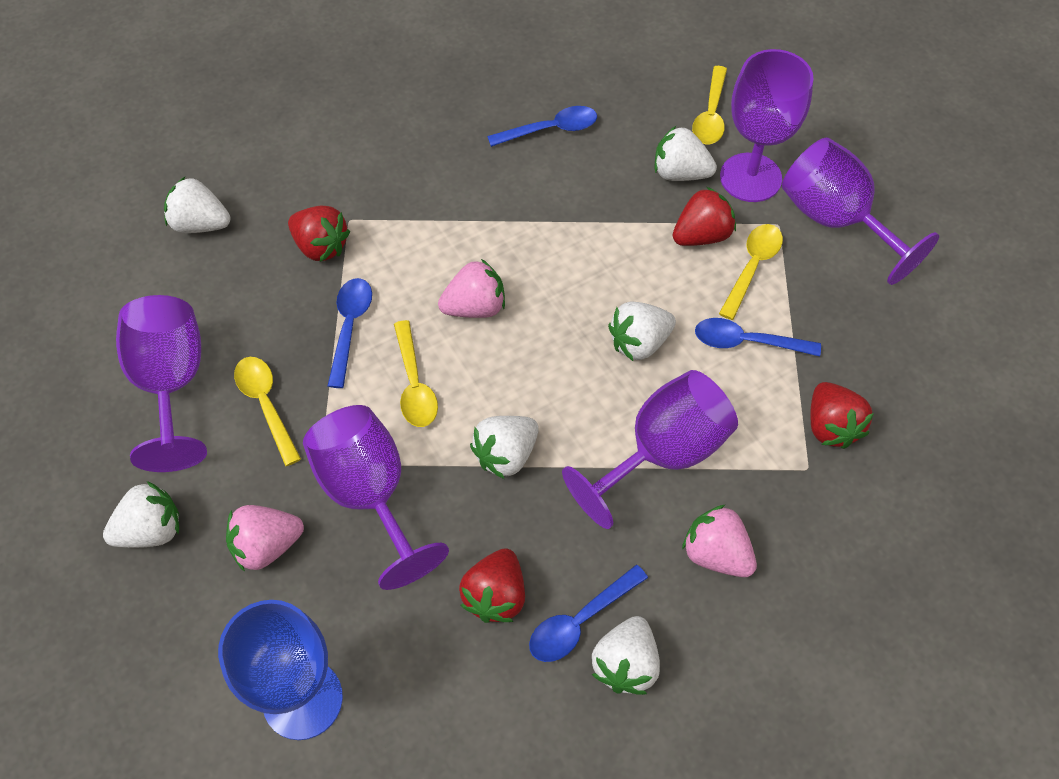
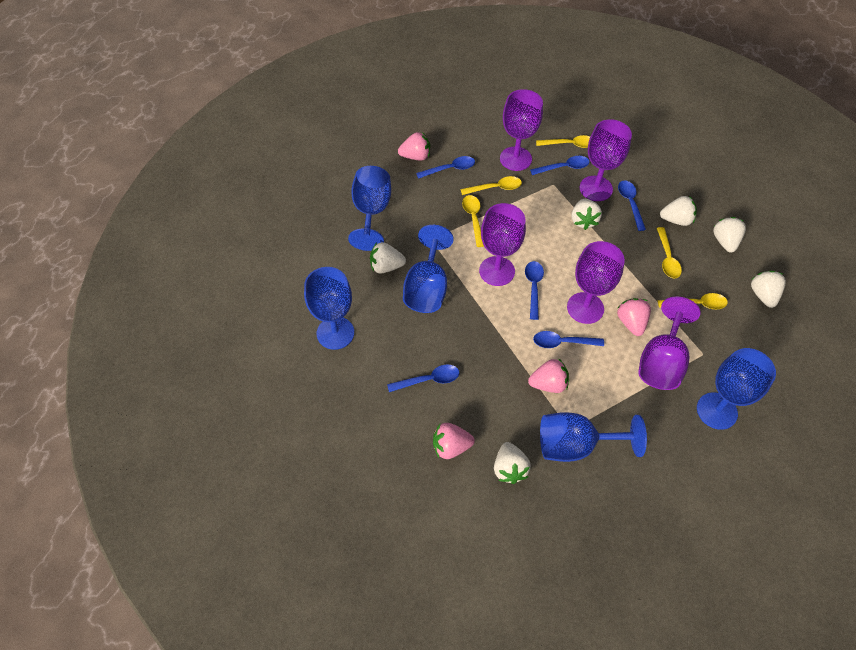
blue goblet: [218,600,343,740] = 1 -> [304,267,354,350] [348,166,391,251] [403,225,454,313] [540,412,647,462] [697,348,776,430] = 5
blue spoon: [327,278,372,388] [487,106,597,147] [529,565,648,662] [695,318,821,356] = 4 -> [387,365,459,392] [416,156,475,179] [525,261,544,320] [530,156,590,175] [533,331,604,348] [618,180,646,231] = 6
pink strawberry: [226,505,304,572] [438,259,505,318] [682,505,757,577] = 3 -> [398,132,430,161] [433,423,475,459] [528,359,569,393] [617,298,651,336] = 4
red strawberry: [288,206,350,262] [459,548,525,623] [673,187,736,246] [810,382,874,449] = 4 -> none = 0
yellow spoon: [234,357,301,466] [394,320,438,427] [692,66,727,144] [719,224,783,320] = 4 -> [460,176,522,195] [462,195,484,247] [536,135,590,148] [657,227,682,279] [658,293,728,309] = 5

